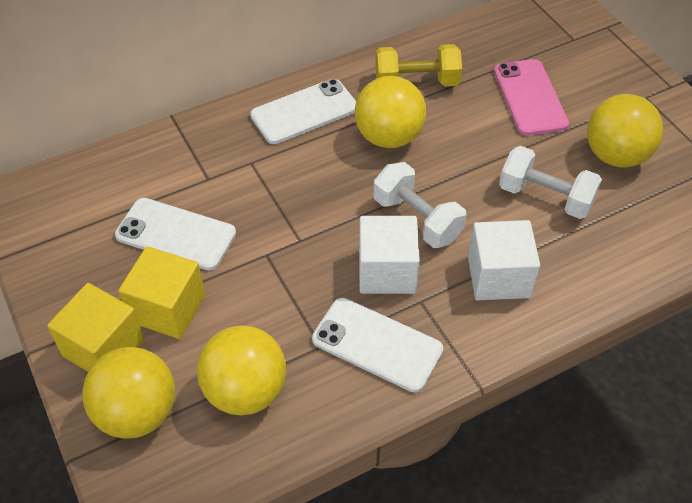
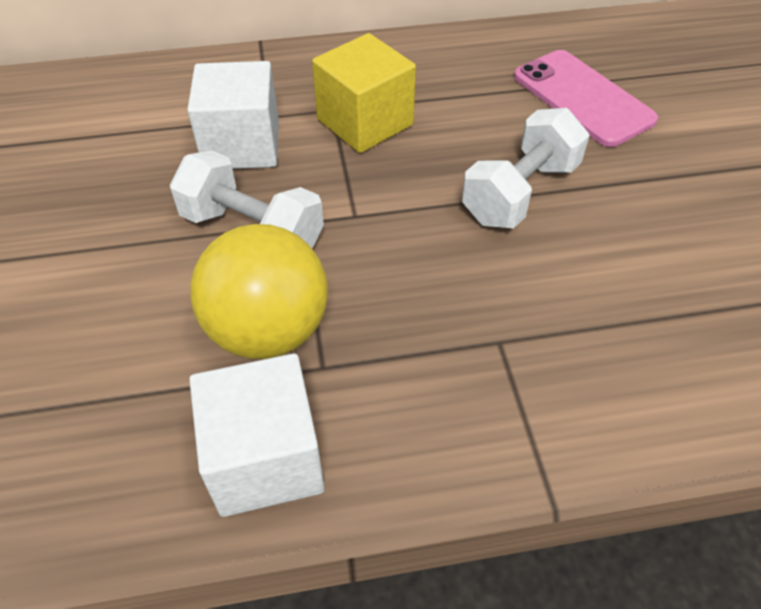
white phone: [115,198,236,271] [250,79,356,144] [312,298,443,392] = 3 -> none = 0
yellow ball: [82,347,175,439] [197,326,286,415] [355,76,426,148] [587,94,663,167] = 4 -> [190,224,328,359] = 1
yellow cube: [47,283,144,372] [118,246,205,339] = 2 -> [312,33,416,153] = 1
yellow dumbbell: [375,44,462,86] = 1 -> none = 0

